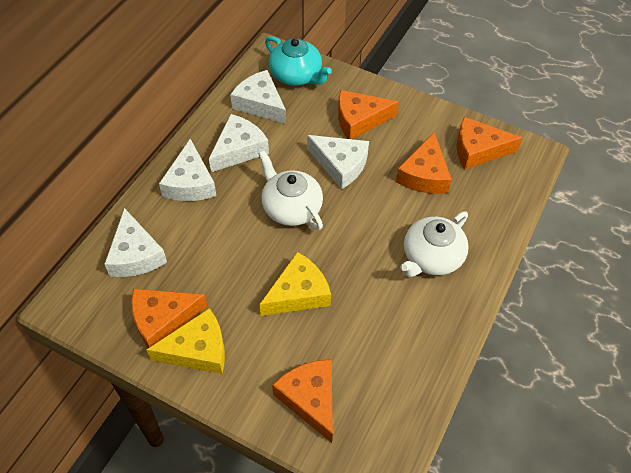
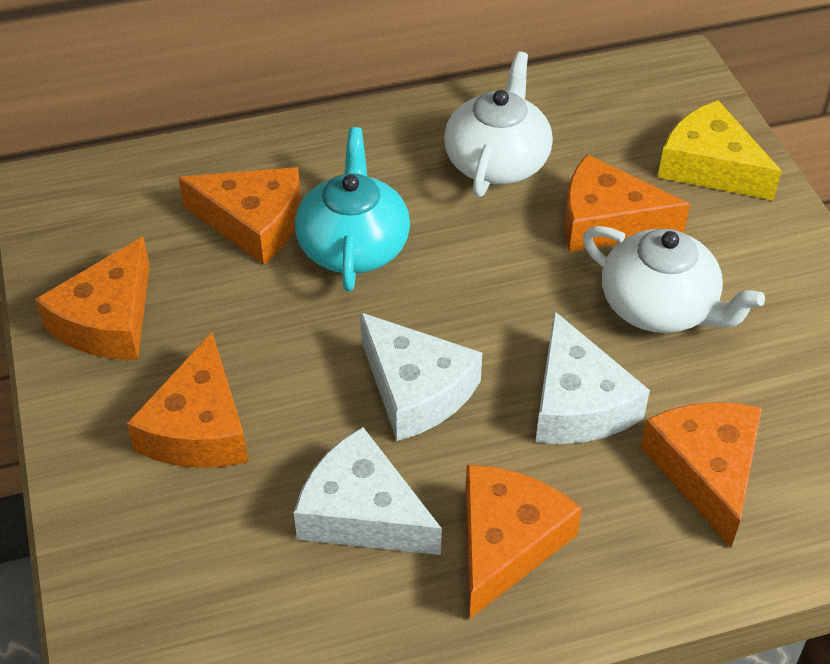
orange cheese: [131,289,207,348] [272,359,333,443] [338,90,399,139] [396,132,452,194] [456,117,522,170] = 5 -> [35,237,150,360] [127,332,248,468] [178,167,301,265] [465,465,582,619] [564,154,690,252] [640,402,762,547] = 6
white cheese: [104,208,167,277] [159,139,216,201] [209,114,269,172] [230,70,286,124] [307,135,369,189] = 5 -> [294,427,442,555] [360,312,482,441] [536,311,650,444] = 3
yellow cheese: [146,308,225,374] [259,252,331,316] = 2 -> [658,100,782,201] = 1

